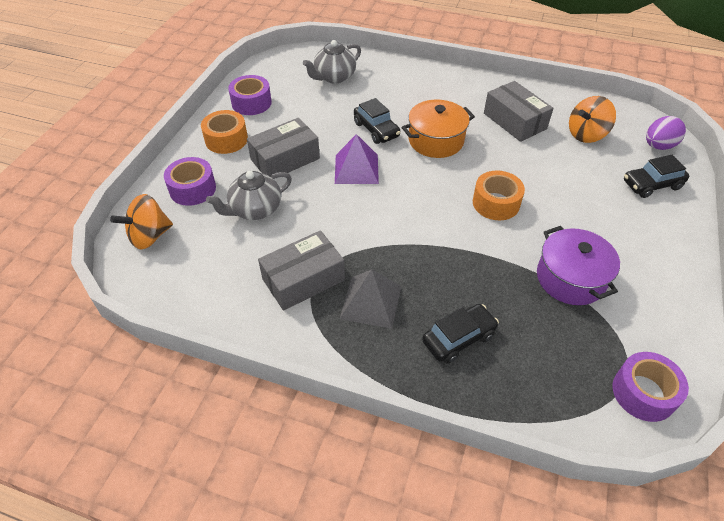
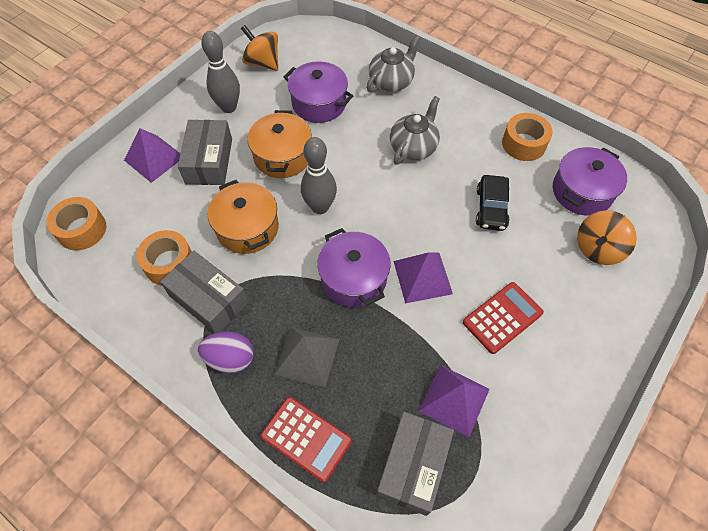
black car: [354,98,401,144] [422,304,499,364] [624,155,689,198] = 3 -> [476,175,510,231] = 1
grey bowling pin: none = 0 -> [201,31,240,113] [301,137,337,214] = 2
orange pot: [402,100,475,158] = 1 -> [208,180,279,254] [247,110,312,178] = 2
orange tape: [201,110,248,154] [473,170,525,220] = 2 -> [47,197,107,250] [137,230,192,286] [502,113,553,161] = 3
purple pot: [537,226,620,305] = 1 -> [283,61,353,123] [317,228,391,307] [553,147,627,216] = 3
purple pyramid: [335,134,379,184] = 1 -> [124,128,180,183] [393,252,453,303] [419,365,490,437] = 3
purple tape: [164,157,216,206] [228,75,272,115] [612,352,689,422] = 3 -> none = 0
red calculator: none = 0 -> [261,397,352,482] [463,282,544,354] = 2

